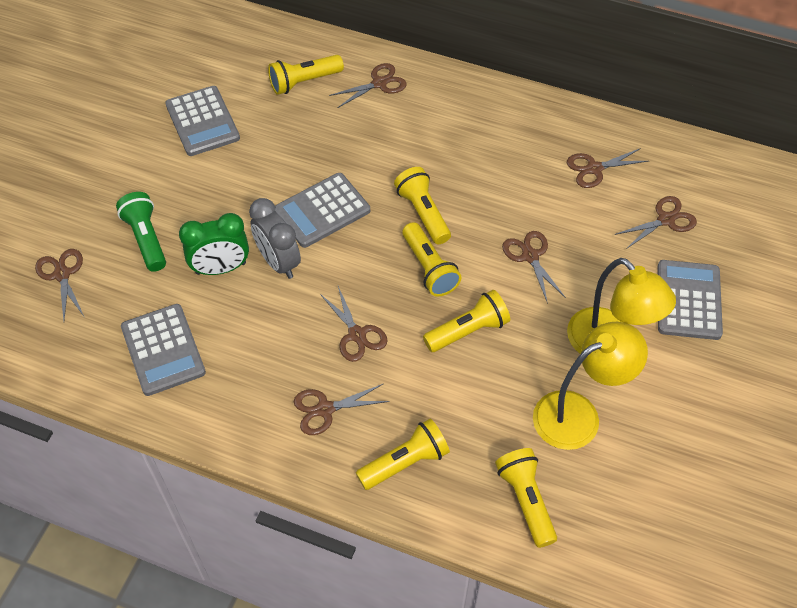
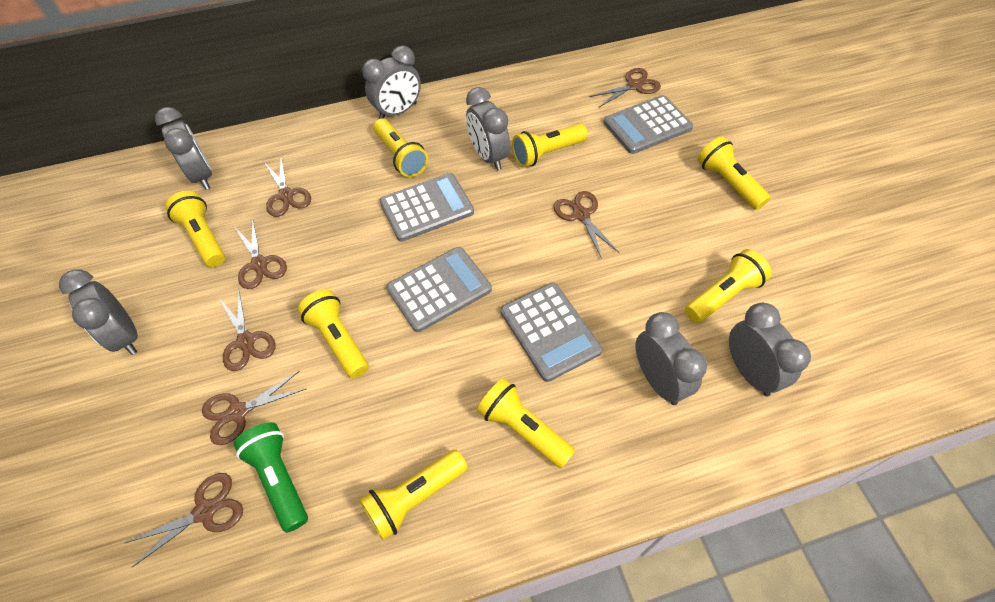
green clock: [179,213,249,275] = 1 -> none = 0
grey clock: [249,198,301,279] = 1 -> [59,270,138,355] [155,107,212,190] [362,45,421,119] [466,87,510,170] [636,312,707,405] [729,303,811,396] = 6
yellow flashlight: [268,55,344,95] [356,419,450,490] [394,167,451,244] [402,222,462,297] [423,290,510,352] [495,448,557,548] = 6 -> [165,191,225,267] [298,289,369,379] [359,450,468,541] [373,119,428,177] [477,378,575,468] [512,124,588,168] [685,249,771,323] [697,137,771,210] = 8
yellow lamp: [533,322,648,450] [567,258,676,354] = 2 -> none = 0

